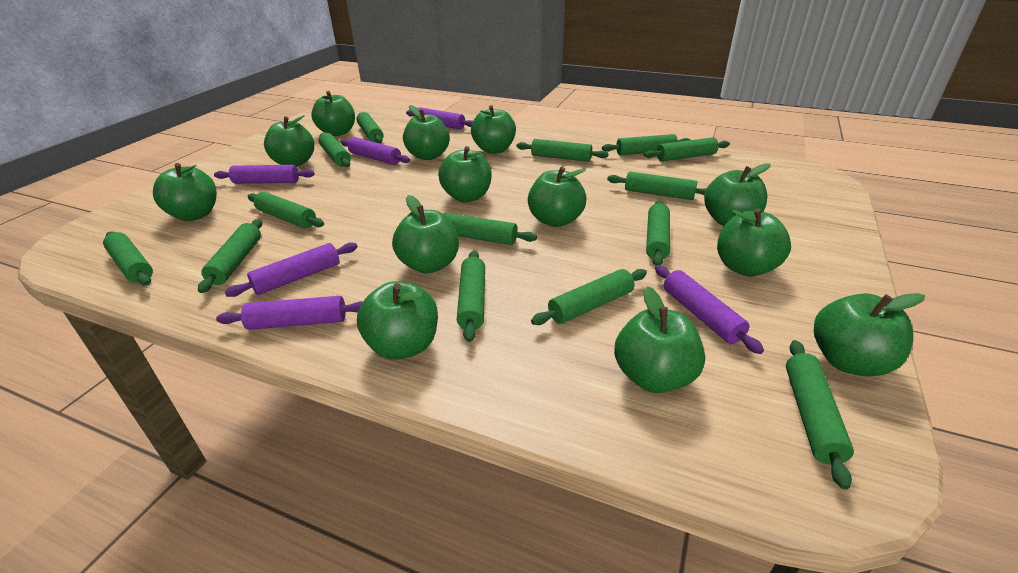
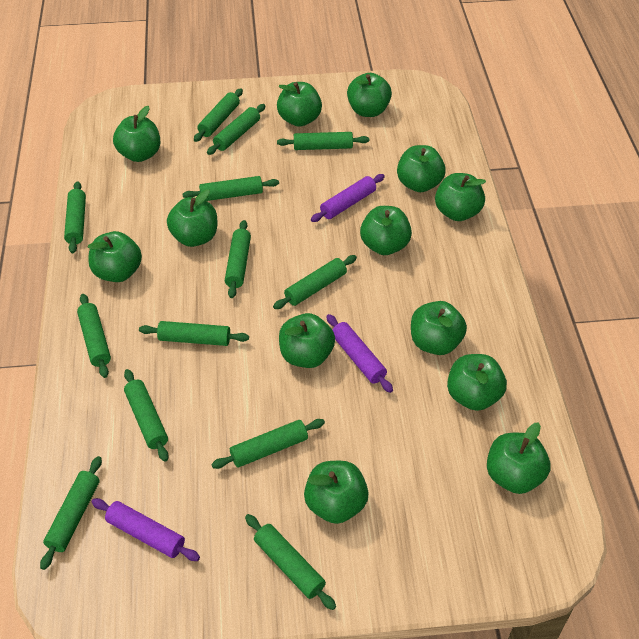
green rolling pin: [103,231,153,286] [198,219,262,293] [248,192,324,228] [319,133,351,167] [356,112,383,143] [444,213,537,245] [457,251,485,342] [516,139,609,162] [531,269,647,325] [602,134,691,155] [607,172,706,200] [644,137,730,161] [646,200,670,266] [786,340,854,490] = 14 -> [40,456,102,570] [64,181,86,253] [77,294,111,378] [124,369,169,462] [139,321,249,346] [182,176,279,201] [194,89,243,142] [207,104,265,155] [211,419,325,469] [225,220,251,298] [245,514,336,610] [273,255,357,309] [277,132,369,150] = 13
purple rolling pin: [214,165,315,184] [216,296,363,330] [225,242,358,297] [340,137,410,165] [406,107,473,129] [655,265,764,354] = 6 -> [91,498,200,561] [311,174,385,222] [326,314,393,393] = 3

